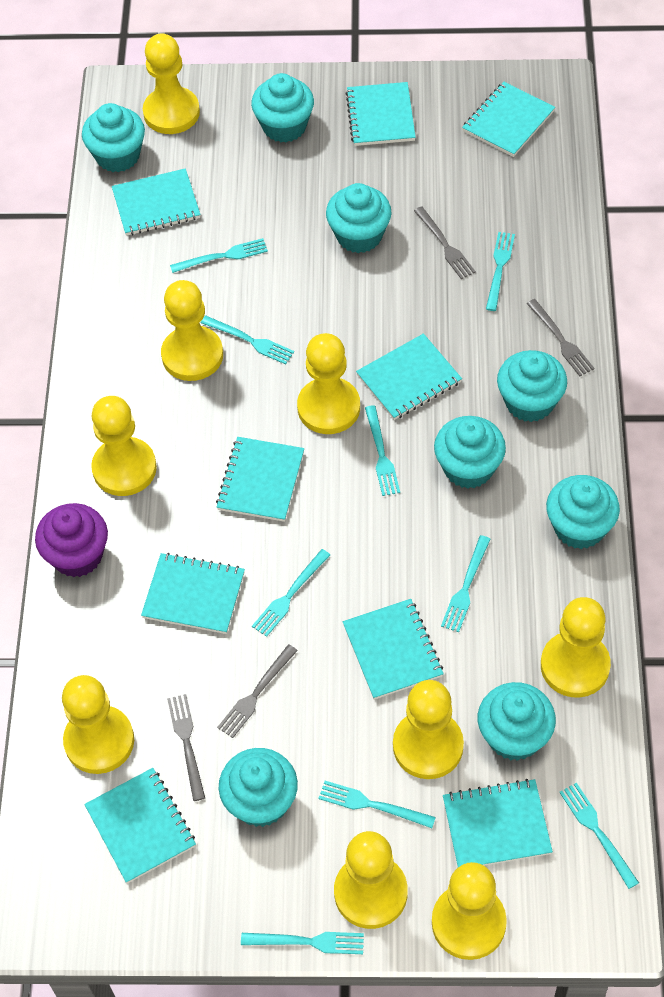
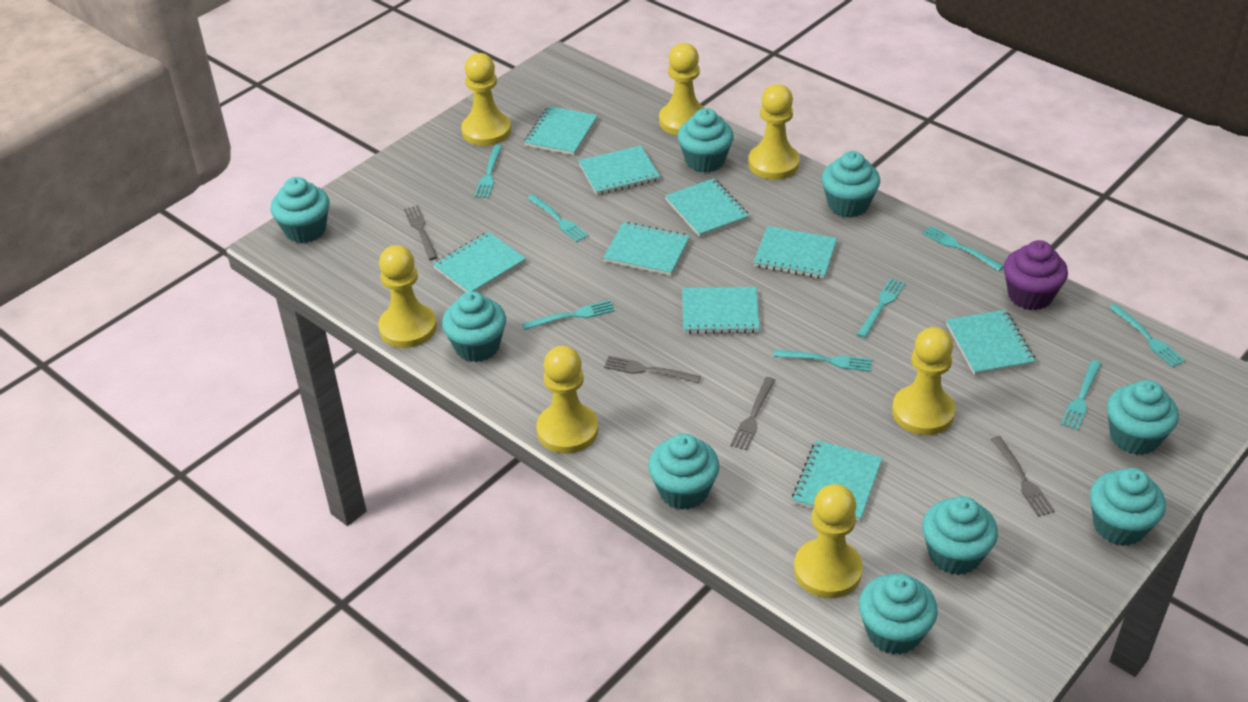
turquoise cupcake: [82,103,145,172] [219,748,298,827] [251,73,314,143] [326,183,392,253] [434,416,506,489] [478,682,556,761] [497,350,567,422] [546,475,620,549] = 8 -> [271,177,329,243] [442,291,506,362] [648,434,720,510] [677,108,734,173] [822,151,880,217] [859,574,938,655] [922,496,998,575] [1090,468,1166,546] [1107,380,1179,455] = 9
turquoise fork: [170,238,268,273] [201,315,294,364] [241,932,364,954] [252,549,330,637] [318,781,436,828] [365,405,400,496] [441,535,490,632] [486,232,515,311] [559,782,639,889] = 9 -> [474,145,502,198] [522,300,615,330] [527,194,589,242] [774,350,872,372] [857,278,905,338] [922,226,1004,271] [1061,360,1102,430] [1109,304,1185,368] = 8
yellow pawn: [62,675,134,774] [91,396,157,496] [143,33,200,134] [161,280,223,381] [297,333,360,434] [334,831,408,929] [393,680,464,779] [432,862,507,960] [541,597,611,698] = 9 -> [378,245,437,348] [461,53,511,146] [536,346,598,453] [659,43,705,135] [748,84,800,180] [794,484,863,598] [892,327,955,435] = 7

